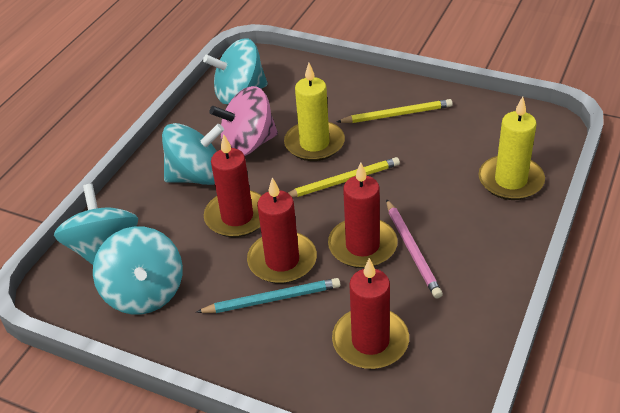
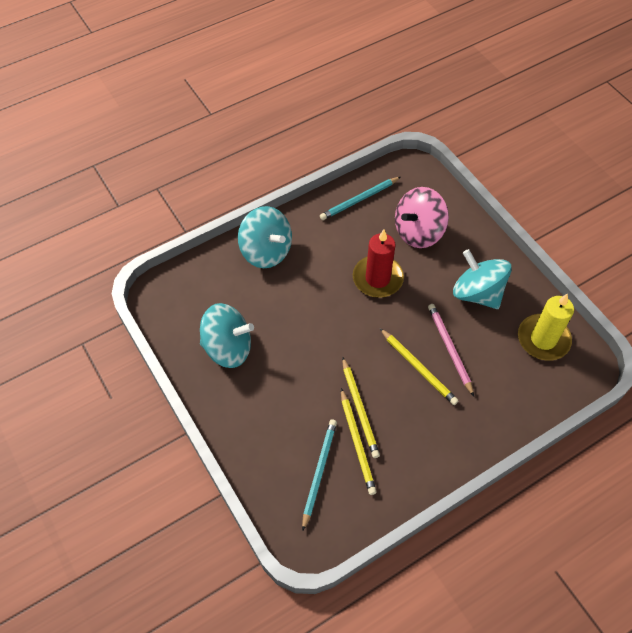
red candle: [204,134,262,237] [247,177,317,284] [328,162,398,268] [332,258,409,369] = 4 -> [353,230,404,298] = 1
turquoise pencil: [196,278,340,313] = 1 -> [302,419,337,531] [320,177,400,220] = 2
turquoise spinning top: [54,184,138,265] [93,226,183,315] [162,123,224,185] [203,39,268,104] = 4 -> [200,303,254,368] [238,206,292,268] [453,249,512,309] = 3
yellow candle: [284,63,345,161] [479,97,545,200] = 2 -> [518,293,574,361] = 1
yellow pencil: [288,157,400,197] [337,99,453,123] = 2 -> [341,388,377,495] [342,357,380,458] [380,328,459,405] = 3

